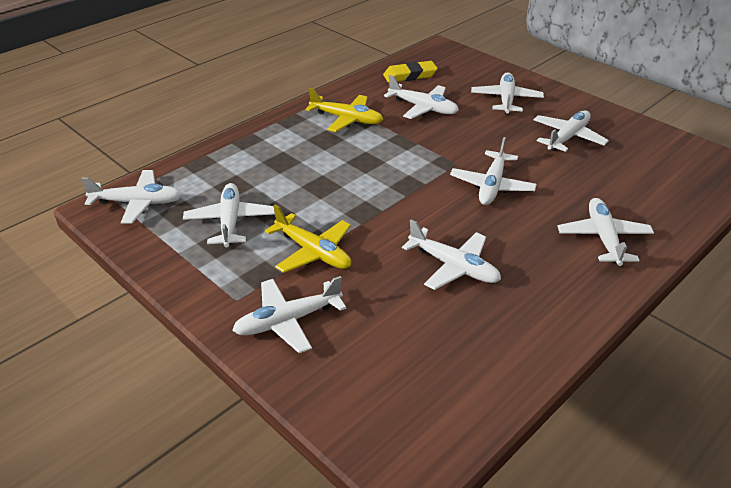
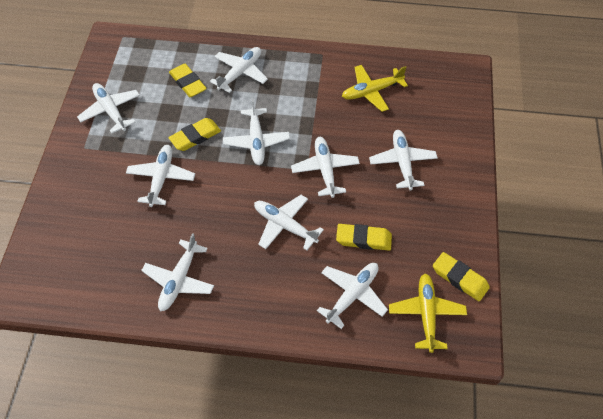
yellow eraser: [383,61,438,83] = 1 -> [169,64,207,97] [169,118,221,151] [336,224,392,251] [433,252,490,301] = 4

